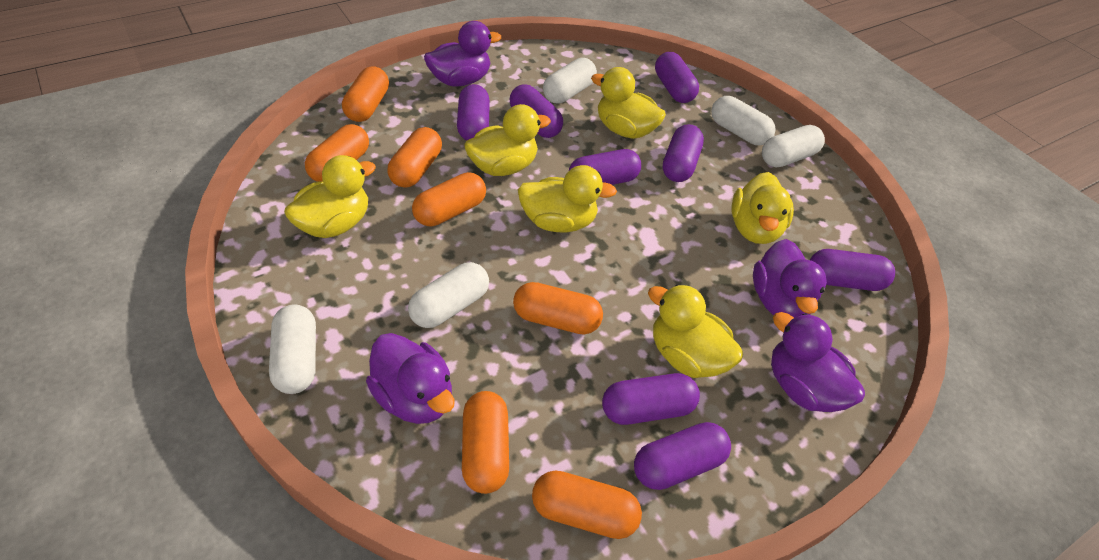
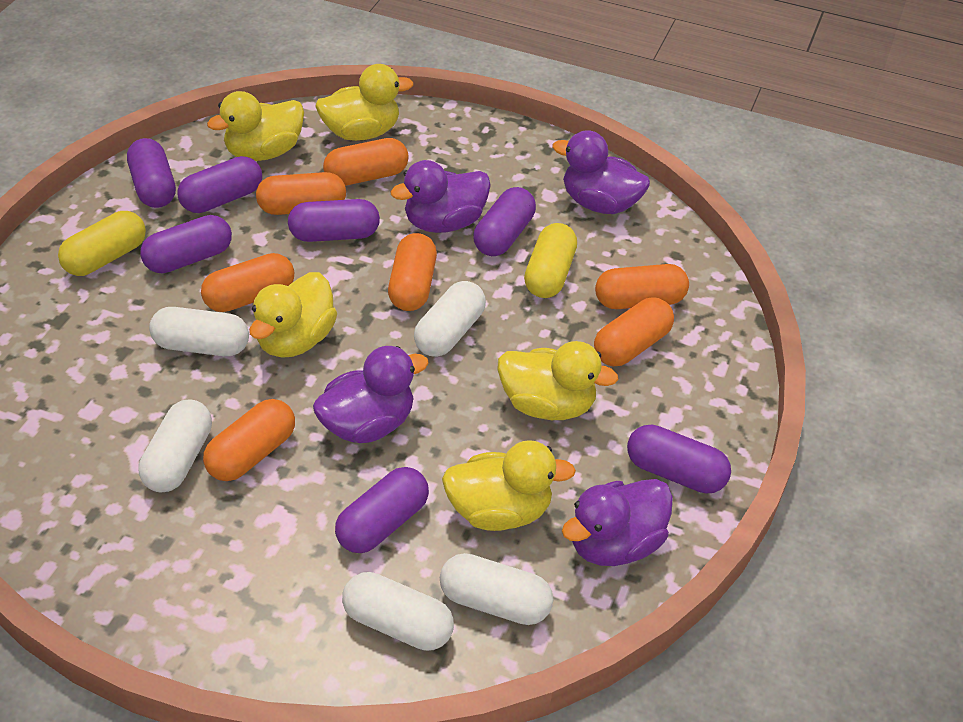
purple capsule: [457,84,490,140] [509,84,563,138] [569,149,641,185] [602,373,700,425] [634,422,731,490] [655,52,699,103] [663,124,704,182] [810,249,895,291] = 8 -> [127,138,176,208] [140,215,232,273] [178,156,262,213] [288,199,380,242] [335,467,429,553] [473,187,536,256] [627,425,731,494] = 7
yellow capsule: none = 0 -> [58,211,146,276] [524,223,577,298] = 2
yellow duck: [284,155,376,238] [464,104,551,176] [518,165,617,232] [591,67,666,139] [648,284,743,378] [731,172,794,244] = 6 -> [207,91,304,161] [249,272,337,358] [315,64,414,141] [442,440,576,531] [497,341,618,420] = 5

